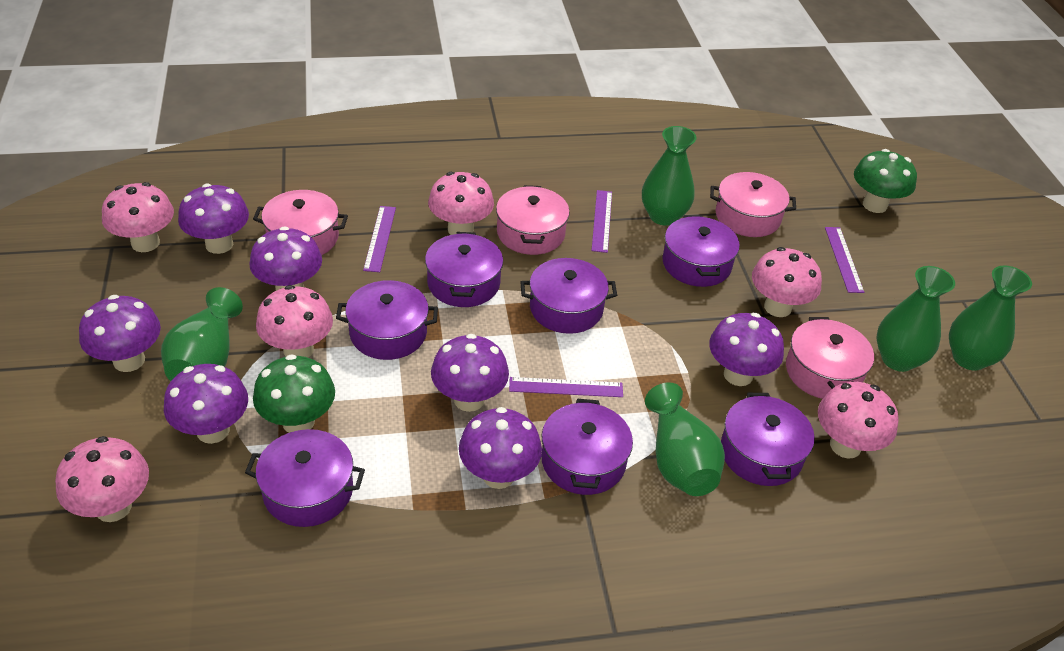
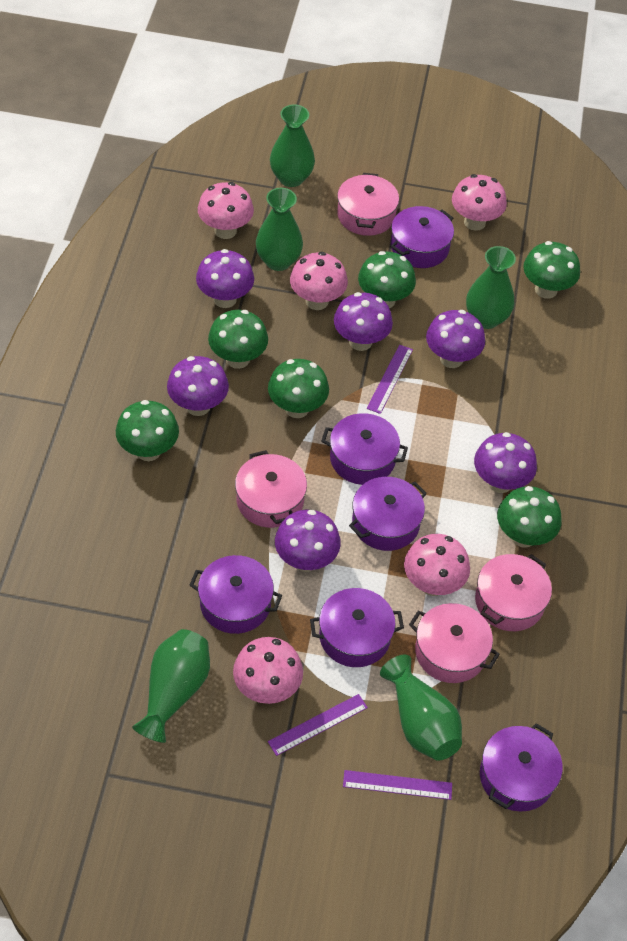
green mushroom: [253,354,335,433] [854,149,917,213] = 2 -> [116,400,179,461] [208,310,268,369] [268,359,329,418] [358,251,416,308] [497,486,562,548] [523,241,580,299] = 6
pink mushroom: [55,436,149,522] [102,182,174,252] [256,285,333,358] [428,172,494,235] [752,247,822,317] [818,382,899,459] = 6 -> [198,182,254,239] [233,637,303,704] [290,252,348,310] [404,534,470,596] [452,174,507,231] = 5
purple mushroom: [79,295,161,372] [164,364,248,444] [178,184,249,254] [249,226,322,291] [431,334,509,412] [459,407,542,489] [709,313,784,386] = 7 -> [167,356,229,416] [196,249,254,308] [275,510,341,572] [334,292,393,351] [426,310,485,368] [474,432,537,493] = 6
purple pot: [245,429,365,527] [336,280,438,360] [425,232,503,307] [520,258,617,334] [542,399,633,495] [662,215,740,287] [721,393,815,486] = 7 -> [189,555,282,634] [310,588,404,667] [321,413,408,485] [349,477,427,551] [391,206,454,268] [480,723,563,812] = 6
purple ruler: [363,206,396,272] [509,377,623,397] [591,190,612,253] [825,227,864,293] = 4 -> [268,694,368,756] [343,770,452,800] [367,345,413,414] = 3

